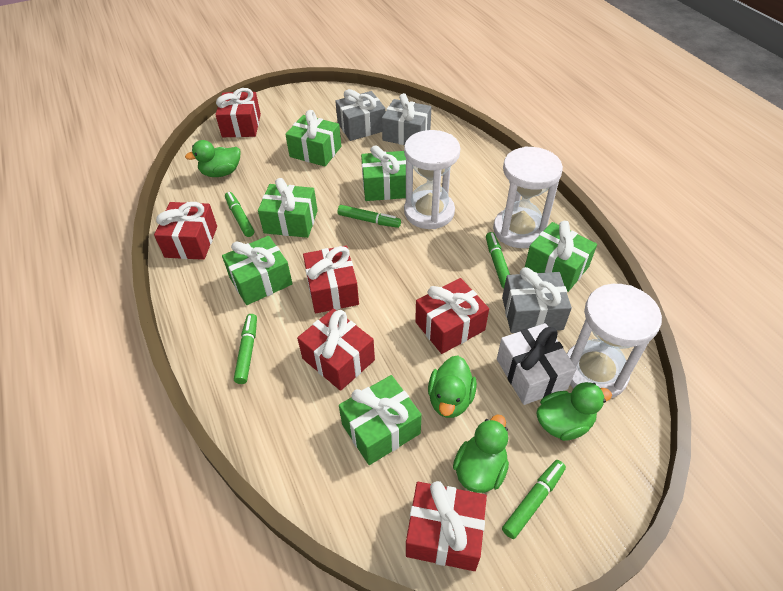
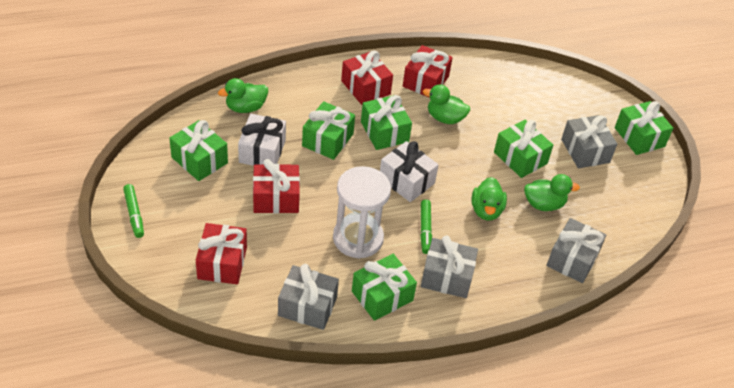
green marker: [225,192,254,237] [234,314,257,384] [338,205,401,228] [486,232,510,288] [502,460,566,539] = 5 -> [123,184,144,238] [420,199,432,254] = 2
grey gift: [335,89,386,141] [382,93,431,145] [502,267,572,333] = 3 -> [278,264,339,330] [421,236,478,298] [546,218,606,283] [561,115,617,168] = 4
red gift: [154,202,217,260] [215,88,261,137] [297,308,375,391] [303,246,359,313] [406,481,487,571] [415,278,489,354] = 6 -> [196,223,247,284] [253,159,300,213] [341,51,393,105] [403,45,453,98] = 4
white gift: [497,323,577,405] = 1 -> [238,114,286,166] [380,141,439,202] = 2
white hourglass: [404,130,460,229] [493,146,563,248] [567,284,662,398] = 3 -> [333,166,391,259] = 1

